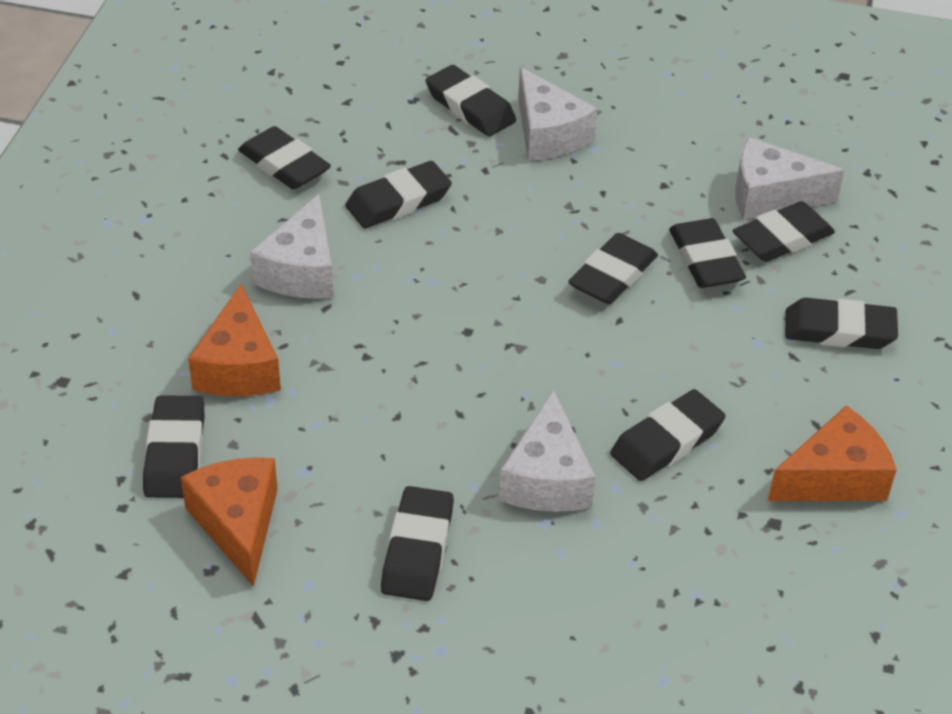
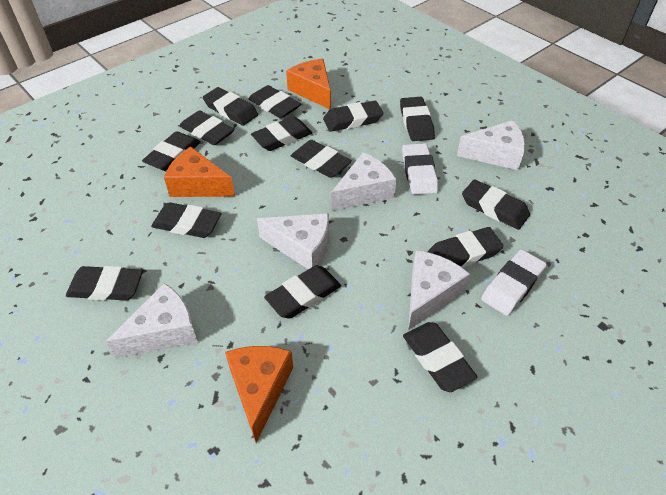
black eraser: [143,395,204,498] [238,126,331,190] [345,161,452,228] [381,486,454,601] [426,65,516,137] [568,233,658,304] [610,389,726,481] [669,218,746,288] [733,201,835,262] [785,298,898,349] = 10 -> [66,266,143,301] [142,131,201,171] [151,202,222,238] [180,110,235,145] [203,87,258,126] [248,85,301,118] [251,116,312,151] [264,265,341,319] [291,140,352,178] [323,101,383,132] [400,97,435,141] [403,322,477,392] [428,227,503,268] [462,179,530,230] = 14
white cheese: [250,194,333,299] [499,389,595,512] [518,67,598,161] [736,137,845,219] = 4 -> [106,283,198,358] [257,213,329,269] [331,152,396,211] [408,250,470,330] [457,120,525,170] = 5
white eraser: none = 0 -> [402,143,438,195] [481,249,547,316] = 2

